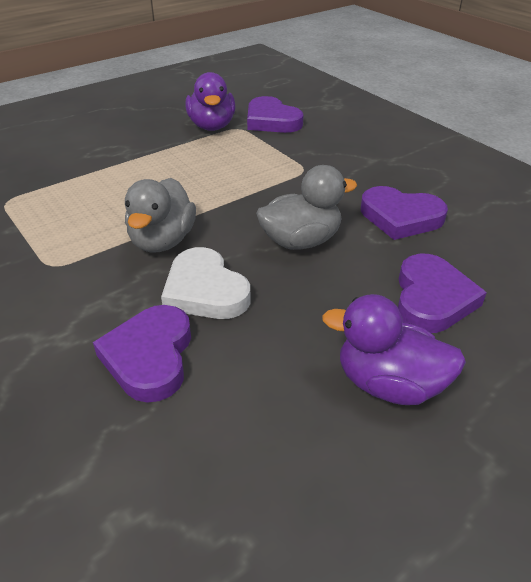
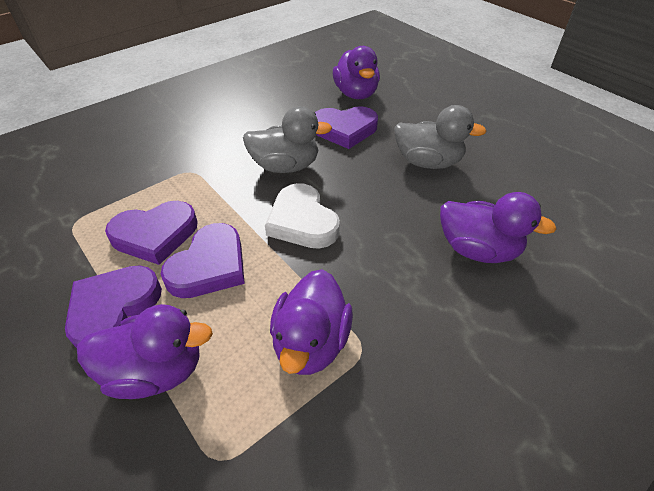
purple duck: [185,72,235,131] [322,294,466,405] = 2 -> [77,304,213,399] [270,269,353,375] [333,46,380,99] [440,192,557,263] = 4

